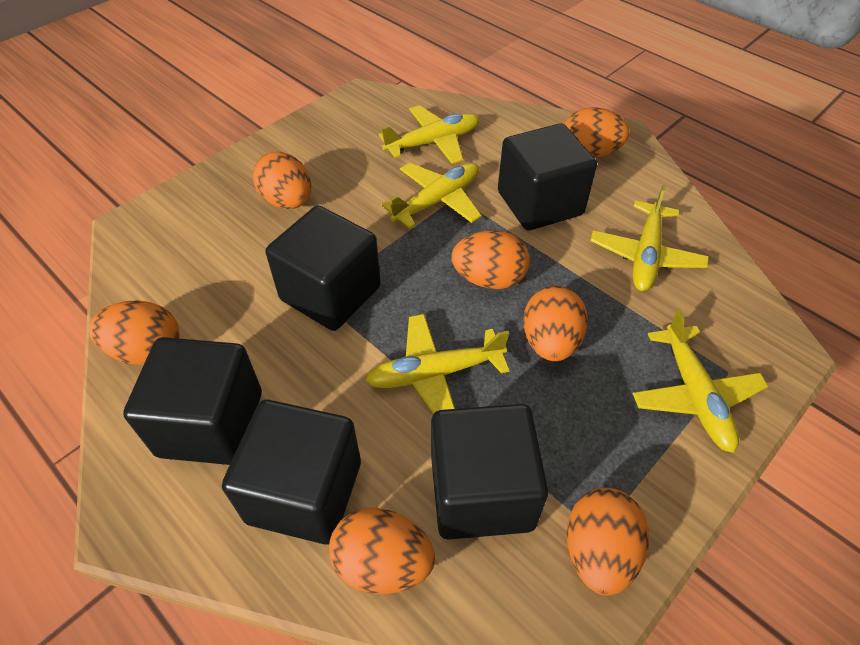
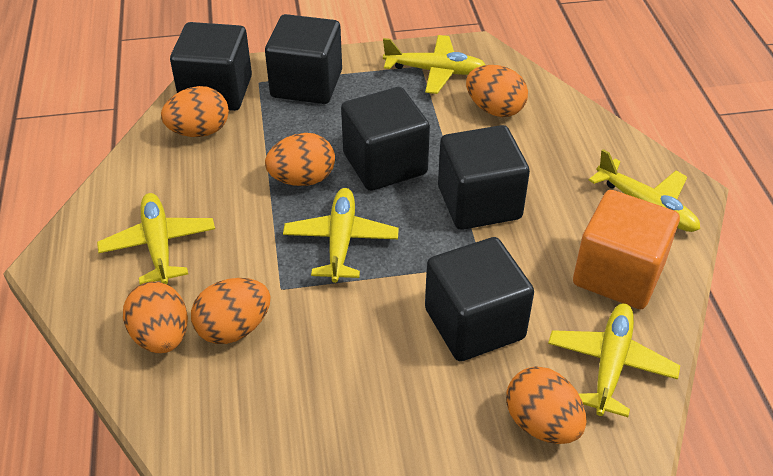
orange cube: none = 0 -> [573,190,680,309] = 1
orange egg: [89,300,180,365] [253,152,311,209] [329,508,435,594] [451,230,530,289] [523,286,588,361] [564,107,629,158] [567,488,649,596] = 7 -> [123,282,188,353] [161,86,229,137] [191,278,270,344] [265,133,335,186] [466,65,528,117] [506,366,586,444] = 6

